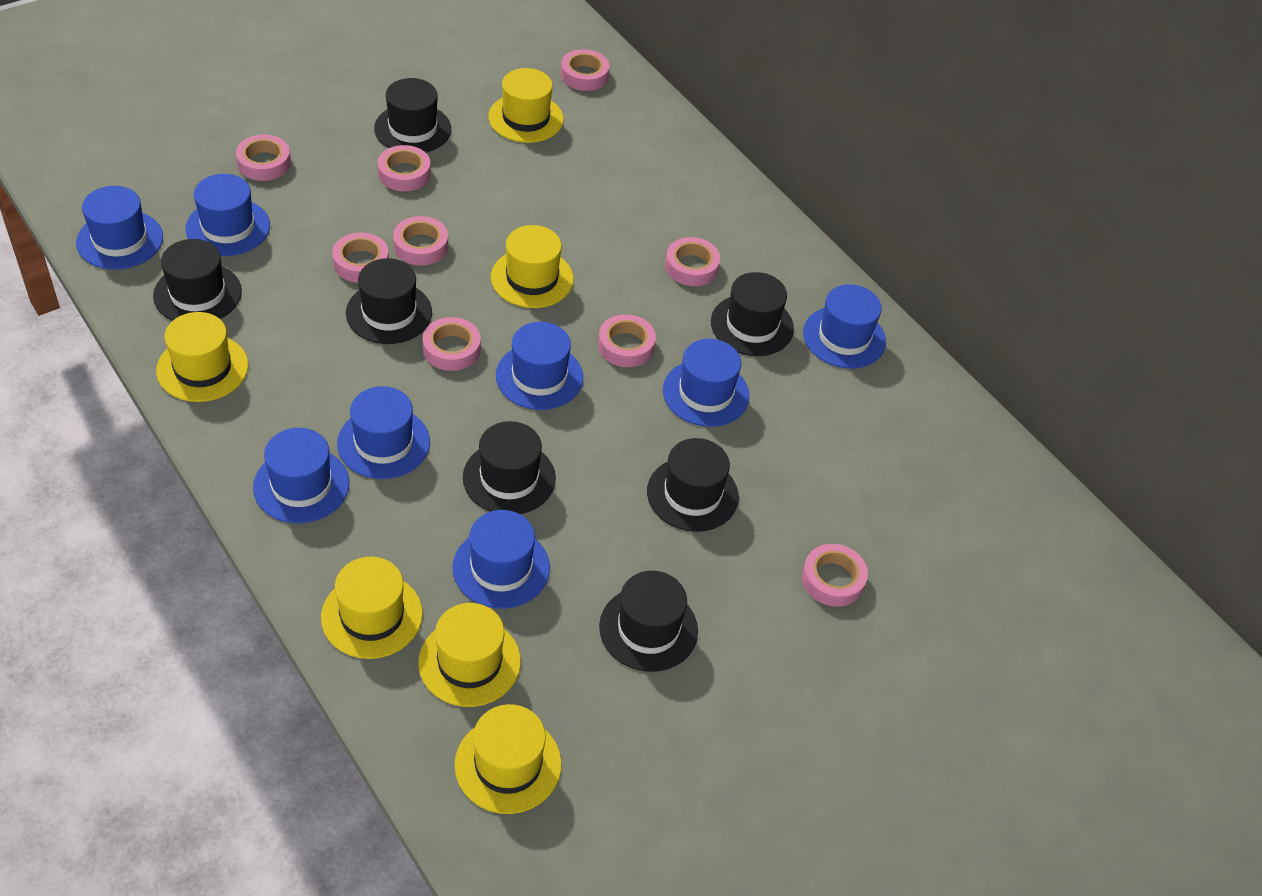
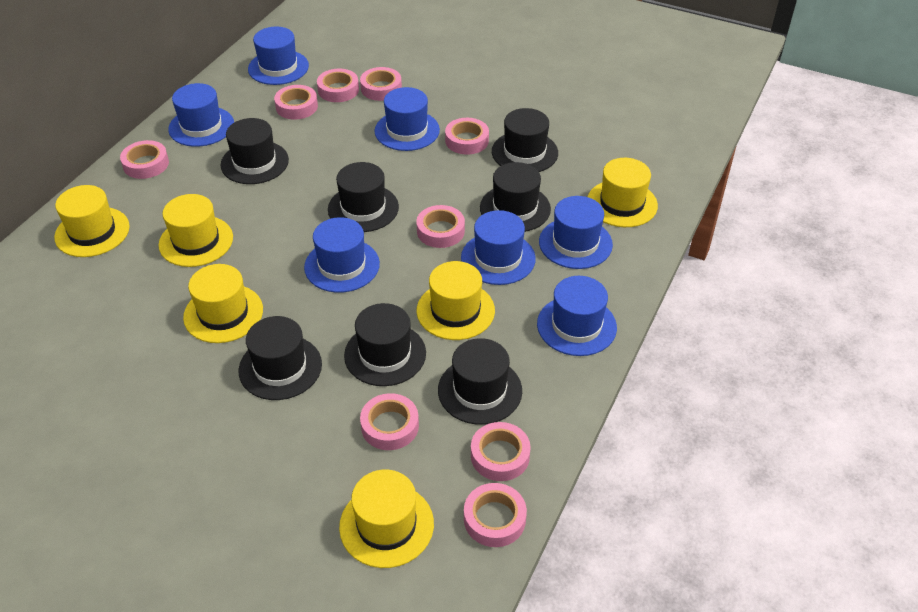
blue hat: [76,186,163,269] [185,174,270,256] [253,428,349,523] [337,386,430,479] [452,510,550,609] [496,322,583,410] [663,339,750,427] [803,284,886,368] = 8 -> [168,83,234,147] [248,27,309,85] [304,217,380,293] [374,87,440,151] [461,210,536,285] [537,276,617,356] [539,196,613,269] = 7

